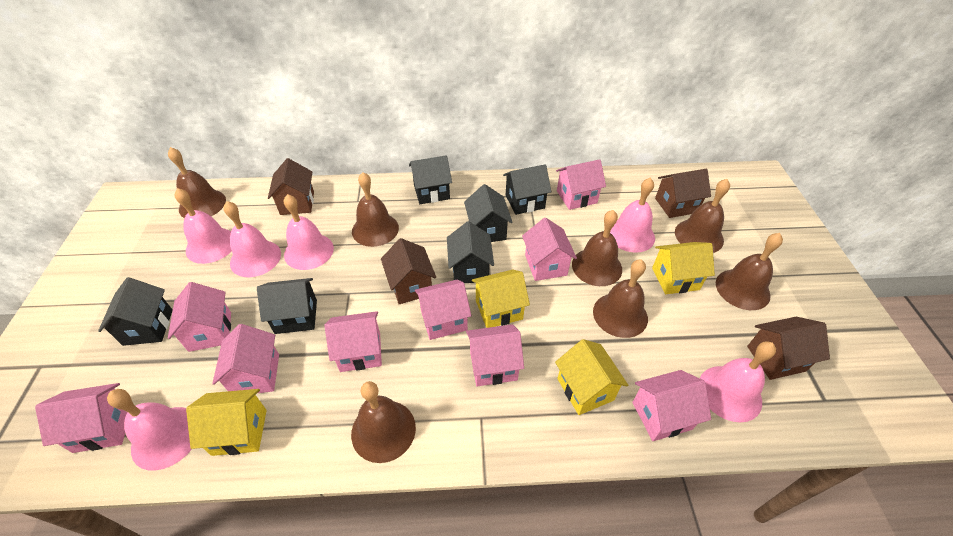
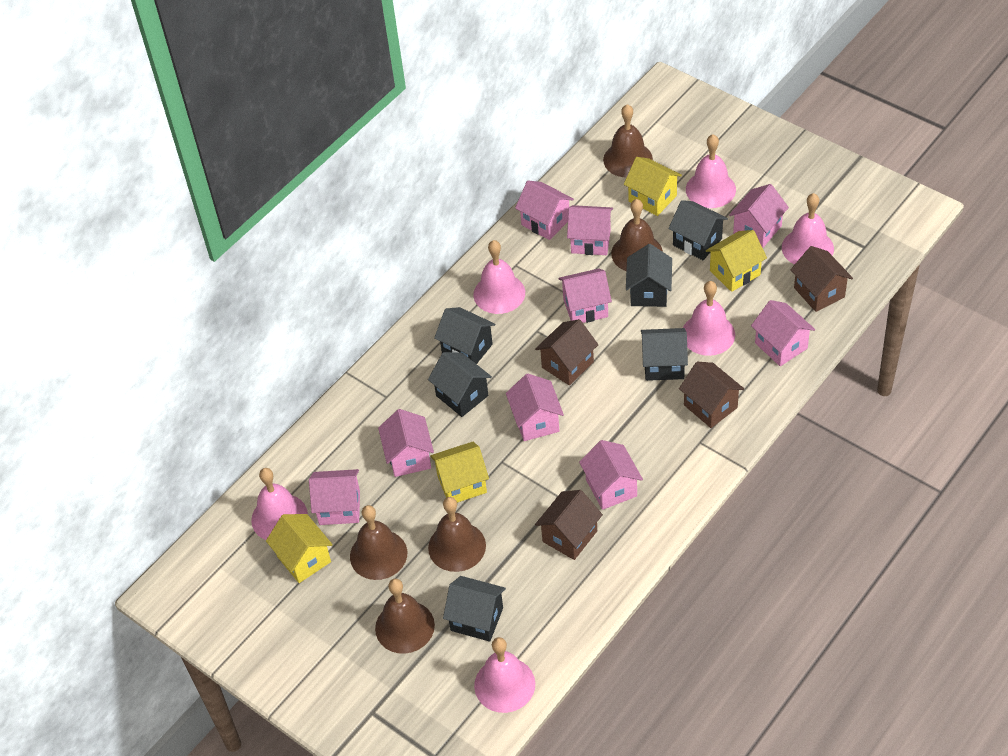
brown bell: [168,147,226,218] [351,381,416,463] [352,172,399,247] [572,210,622,286] [593,259,648,338] [675,179,730,253] [716,233,783,310] = 7 -> [350,505,407,580] [375,579,435,654] [428,497,486,572] [603,104,653,178] [611,199,663,271] = 5

